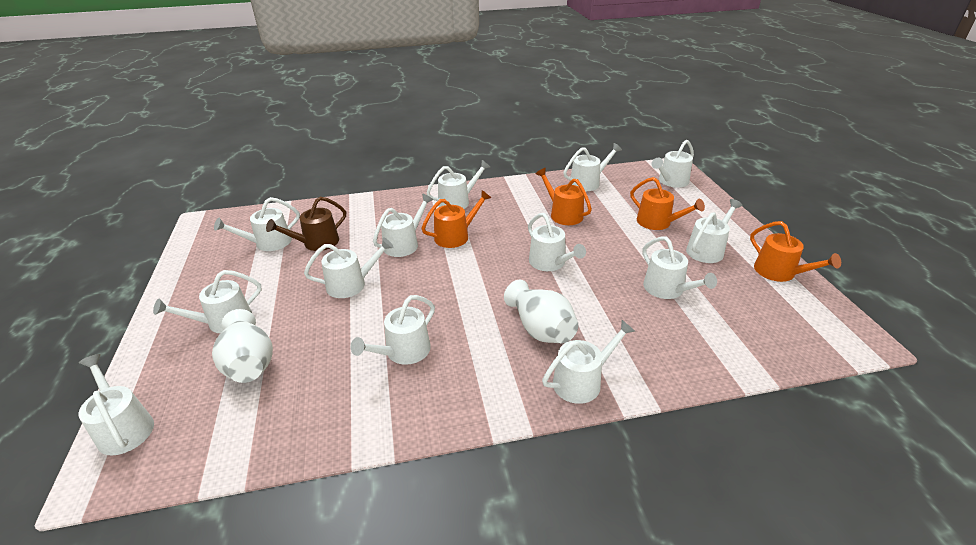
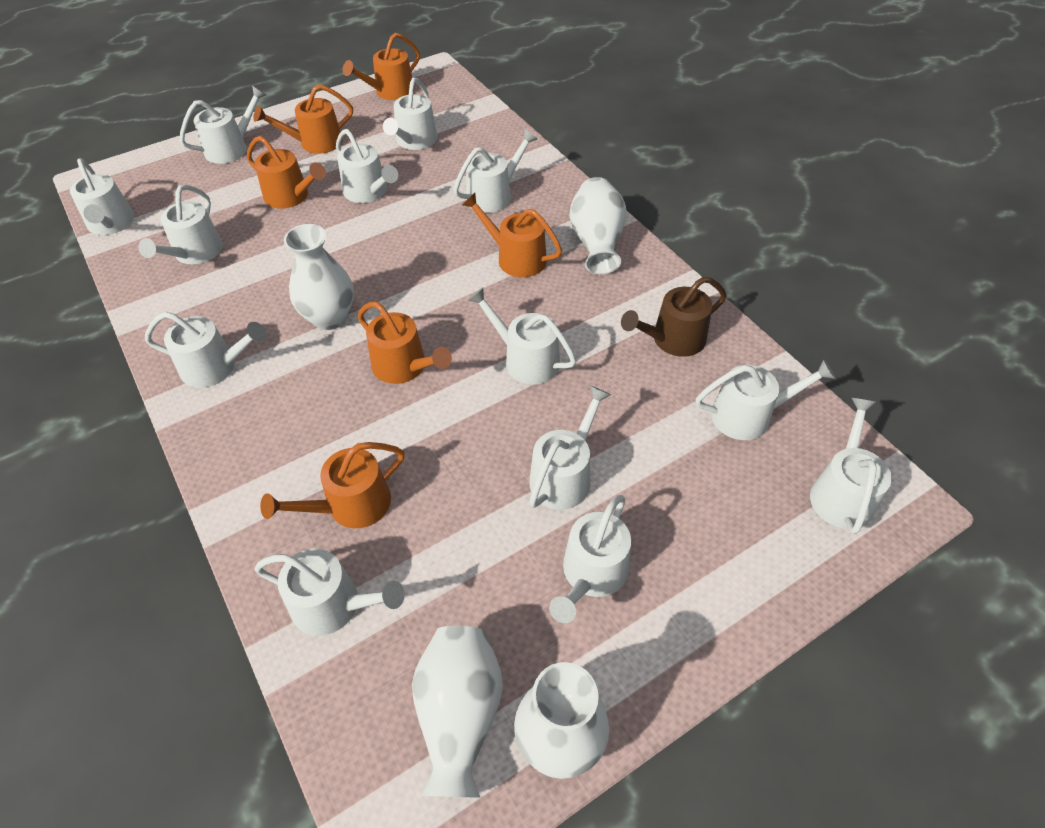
orange watering can: [421,190,491,248] [536,168,592,225] [630,177,705,230] [750,221,841,282] = 4 -> [247,136,326,208] [253,84,353,154] [260,442,405,528] [343,33,420,100] [358,302,452,384] [462,193,562,277] = 6
white vase: [212,309,273,383] [504,279,578,343] = 2 -> [284,224,354,330] [412,626,503,798] [514,662,609,779] [569,177,627,275] = 4

